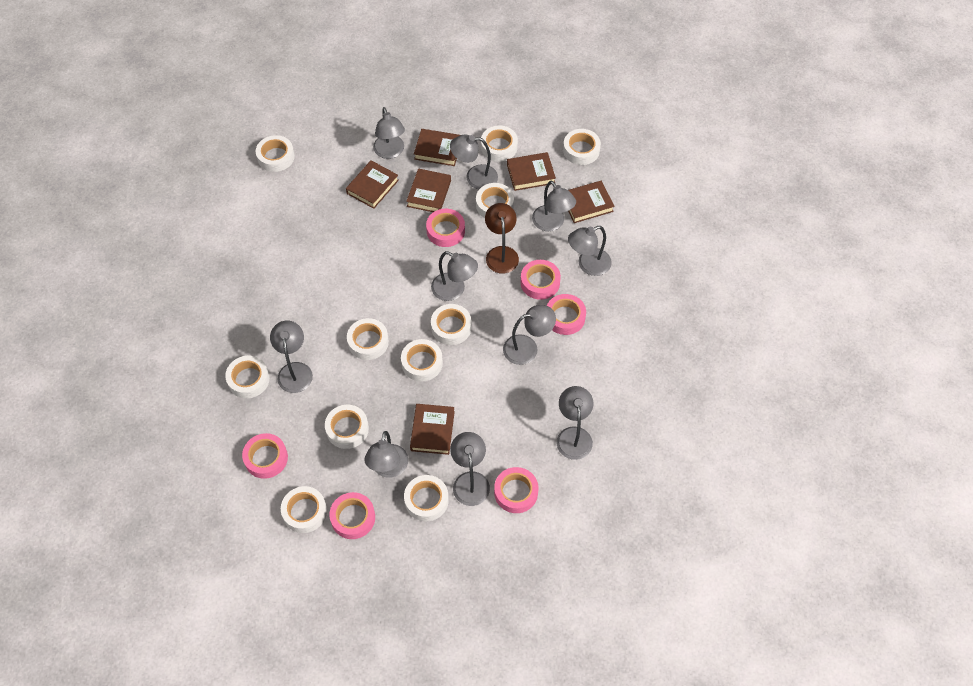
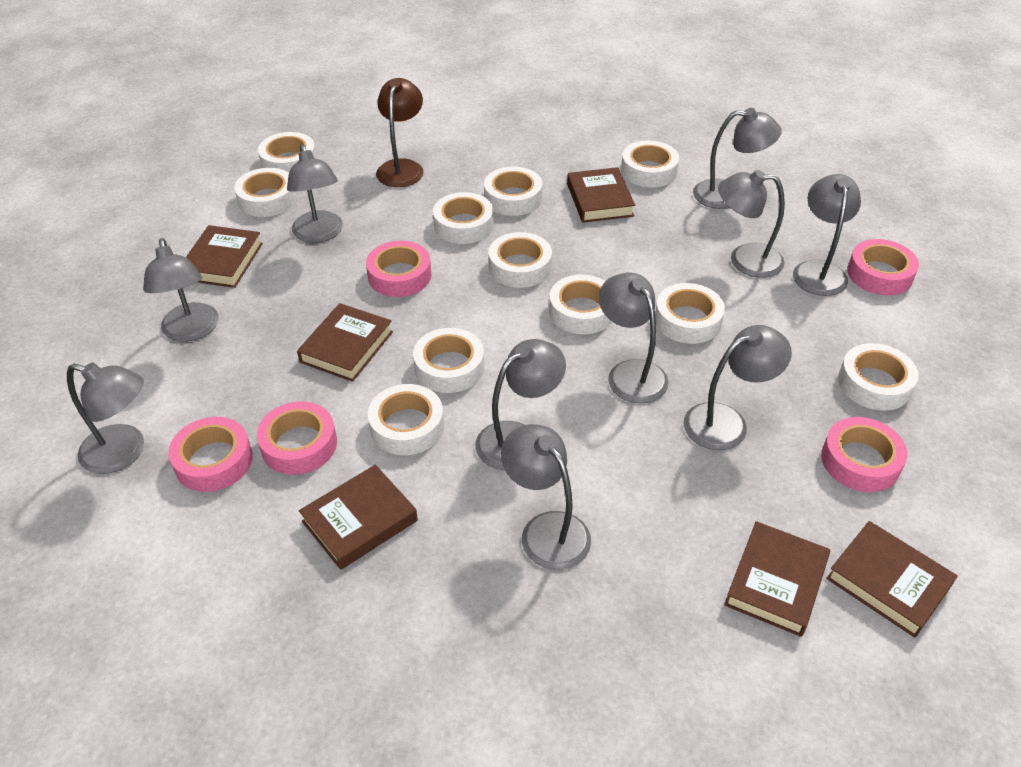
pink tape: [242,433,288,479] [329,492,375,539] [426,209,465,247] [494,467,538,513] [521,260,561,300] [547,294,586,335] = 6 -> [168,417,253,492] [257,401,337,475] [366,241,431,297] [821,417,907,492] [847,239,919,295] = 5

